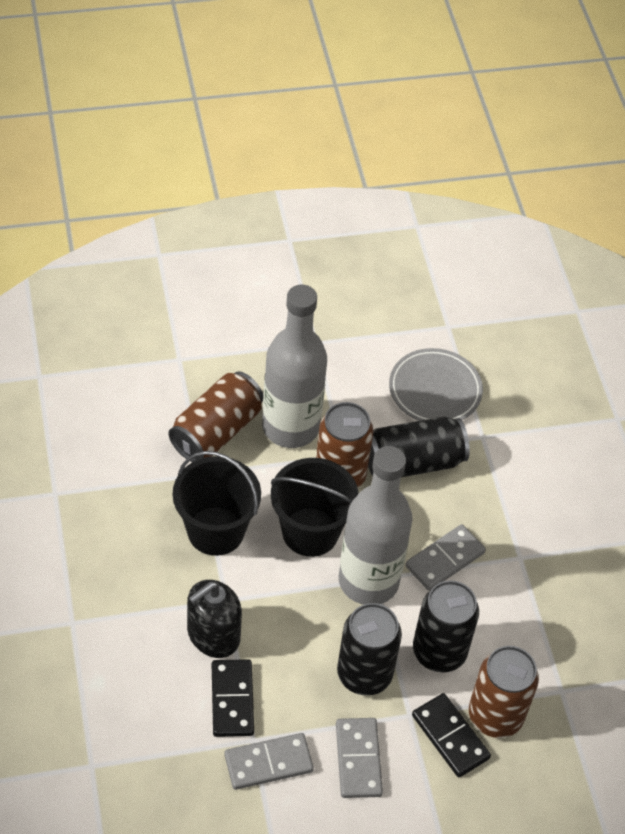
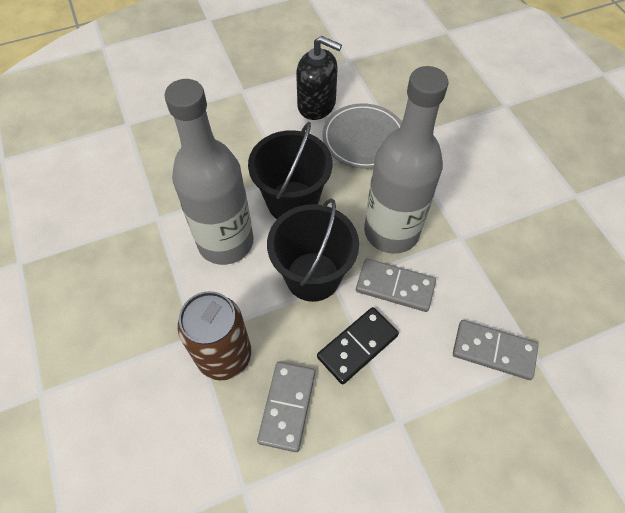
black can: [337,603,402,696] [368,416,470,477] [413,580,479,673] = 3 -> none = 0
black domino: [212,659,254,737] [412,693,491,777] = 2 -> [317,307,399,384] = 1
brown can: [169,371,263,462] [316,402,373,488] [469,646,539,738] = 3 -> [178,291,251,380] = 1

